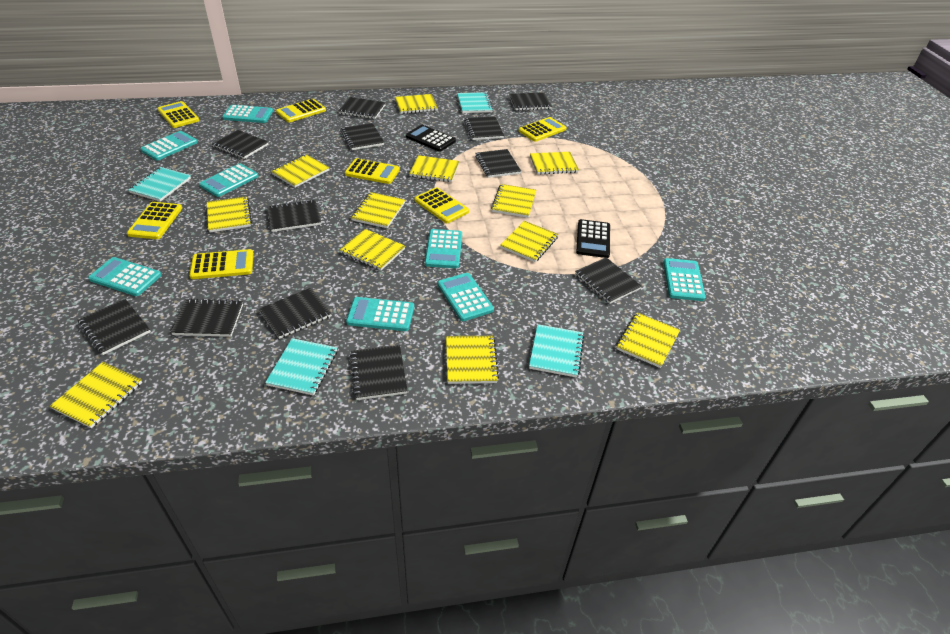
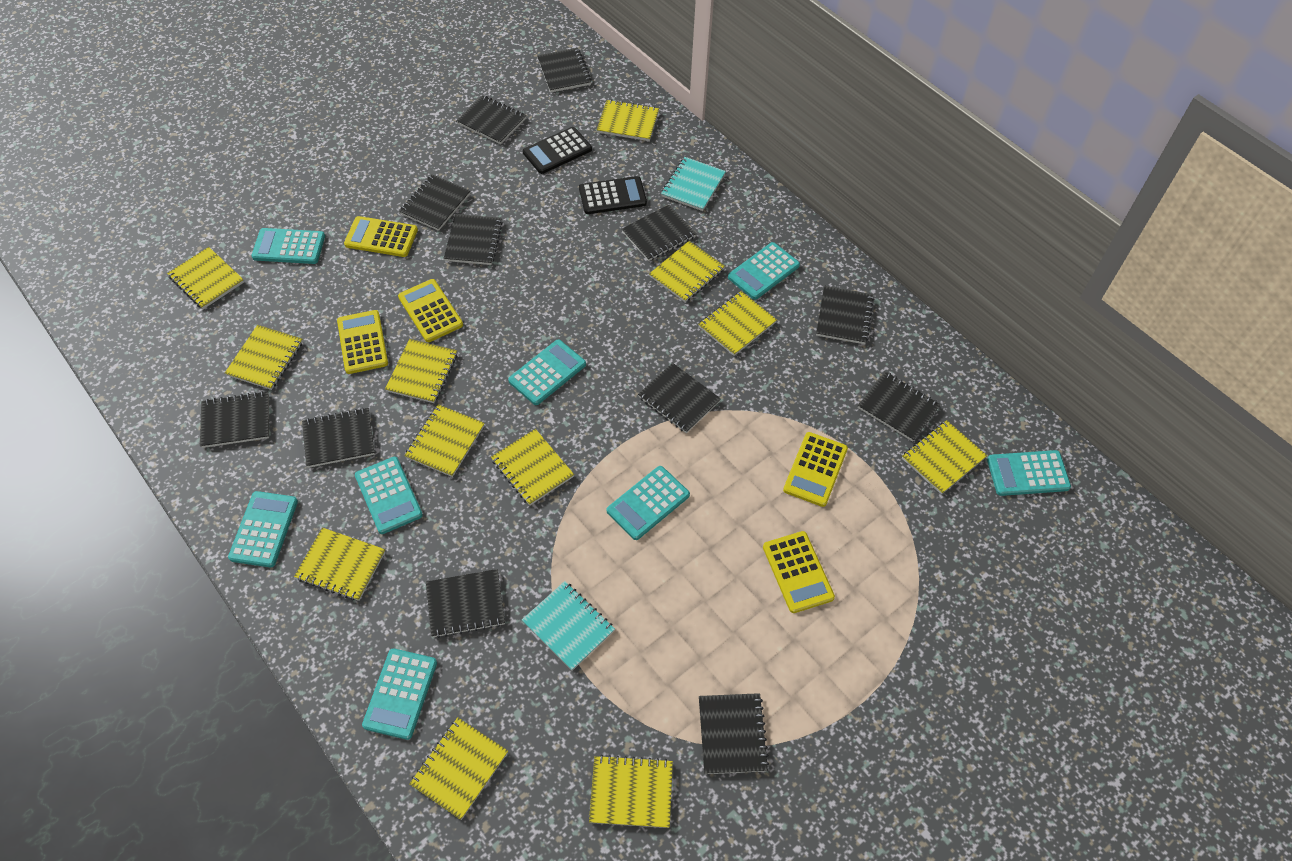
turquoise notebook: [129,167,191,202] [265,338,337,396] [457,92,493,113] [529,324,584,377] = 4 -> [522,581,615,671] [661,157,726,211] = 2
yellow calculator: [127,202,182,239] [157,101,199,128] [189,249,254,279] [276,99,326,122] [345,158,400,184] [414,187,469,223] [519,117,567,142] = 7 -> [337,310,388,374] [344,216,418,257] [398,279,463,342] [763,531,835,613] [783,432,848,507] = 5

